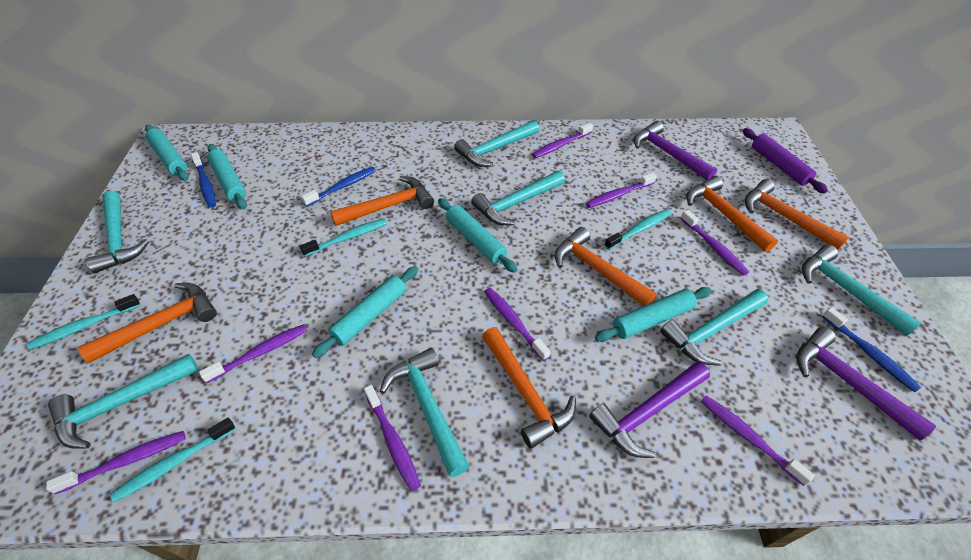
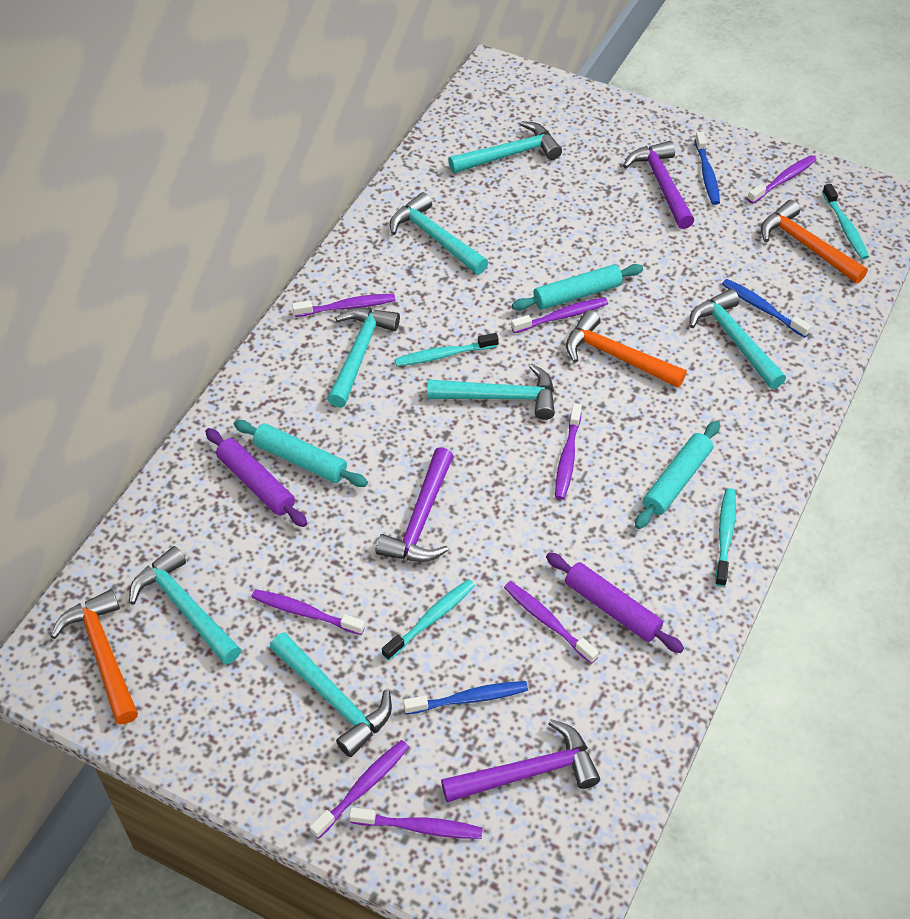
orange hammer: [78,283,217,363] [330,176,434,226] [482,327,576,449] [555,227,657,306] [687,176,778,252] [744,179,849,250] = 6 -> [51,589,138,725] [566,310,687,388] [761,200,868,283] = 3
purple rolling pin: [743,128,828,194] = 1 -> [205,428,307,527] [546,552,684,653] = 2
turquoise rolling pin: [145,125,189,181] [207,144,247,210] [312,266,419,358] [438,198,517,273] [595,287,712,342] = 5 -> [234,420,368,487] [512,264,643,311] [635,421,720,529] = 3

